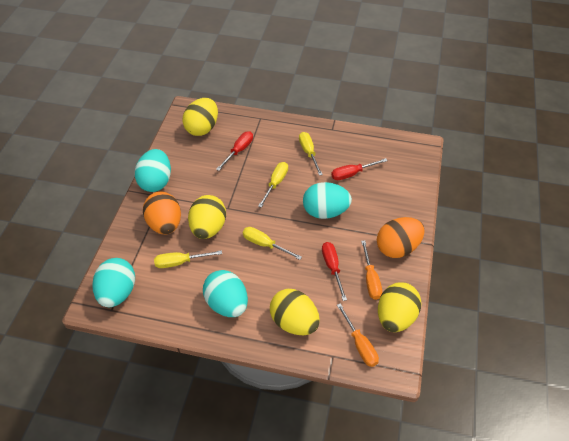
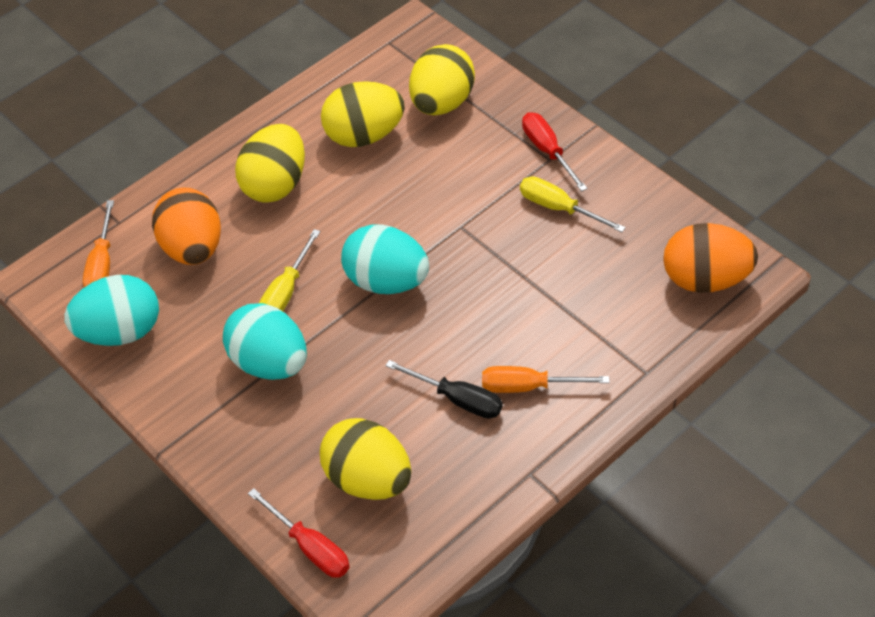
black screwdriver: none = 0 -> [385,360,502,419] = 1
red screwdriver: [216,131,253,171] [322,242,347,301] [331,158,388,180] = 3 -> [248,488,350,578] [522,112,588,191] = 2
turquoise egg: [92,258,135,307] [135,149,171,192] [203,270,248,317] [303,182,352,219] = 4 -> [64,275,159,346] [223,303,307,380] [341,224,429,294] = 3
yellow screwdriver: [154,250,222,268] [243,227,302,260] [258,162,288,208] [299,132,323,176] = 4 -> [259,229,320,311] [520,176,626,232] = 2

